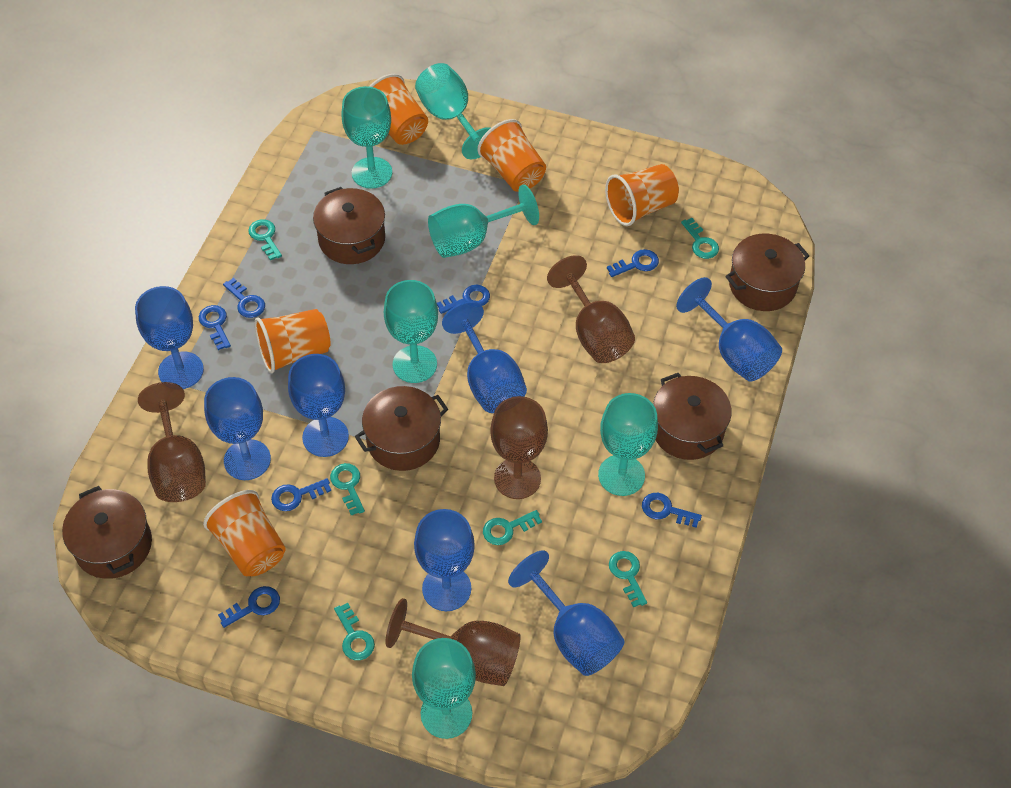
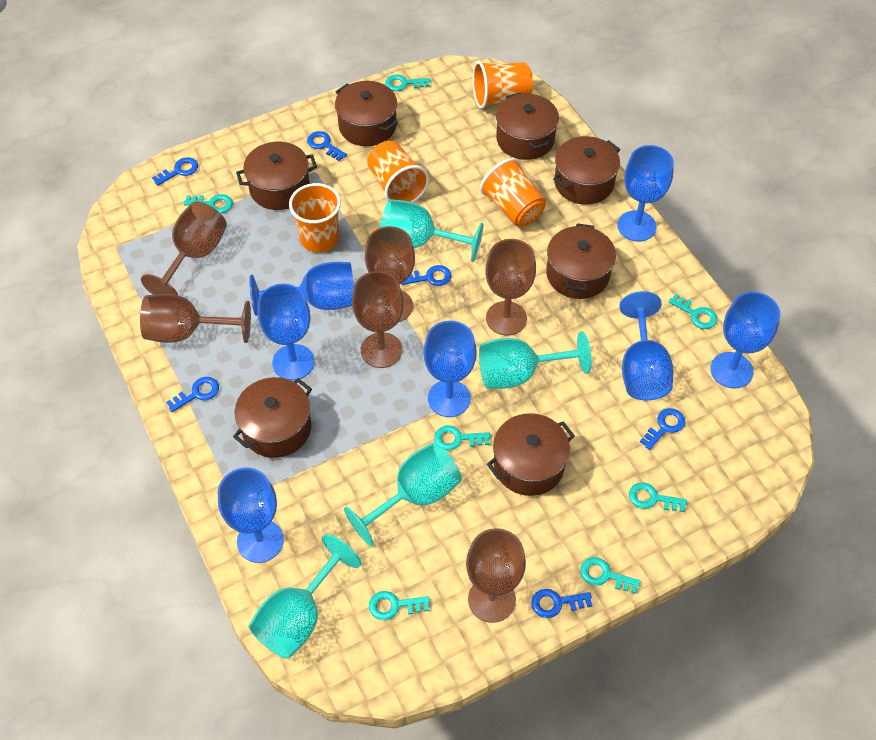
blue key: [199,305,231,350] [218,586,280,628] [223,278,265,318] [271,478,331,511] [437,285,490,314] [607,249,659,277] [642,493,702,528] = 7 -> [152,157,198,186] [166,377,219,412] [307,131,347,161] [402,265,452,286] [531,589,592,618] [640,408,685,450] = 6
brown goblet: [138,382,206,502] [386,598,521,686] [490,396,548,499] [547,255,635,363] = 4 -> [140,294,251,343] [141,202,227,295] [352,271,404,368] [365,226,415,322] [466,528,526,623] [485,239,536,336] = 6
brown pot: [62,486,152,579] [313,187,385,264] [355,386,448,471] [653,373,732,460] [725,234,809,311] = 5 -> [233,377,312,458] [236,142,317,210] [335,81,398,146] [487,413,575,496] [496,92,559,160] [546,223,616,299] [553,136,620,205] = 7
orange cup: [203,490,286,576] [255,309,331,373] [369,74,428,145] [477,119,546,192] [605,164,679,226] = 5 -> [289,183,341,253] [367,141,429,203] [473,61,533,109] [480,158,546,227] = 4
turquoise goblet: [341,86,392,189] [384,280,438,383] [412,638,476,739] [415,63,490,159] [428,185,539,258] [598,393,658,496] = 6 -> [248,534,361,659] [344,442,462,546] [380,199,484,262] [479,331,591,389] = 4
turquoise key: [248,219,282,260] [330,463,365,515] [334,603,375,660] [483,510,542,545] [609,551,647,607] [681,218,719,259] = 6 -> [184,194,233,213] [369,591,430,620] [385,74,430,91] [434,425,490,450] [580,557,640,593] [629,482,687,512] [669,294,717,329] = 7

